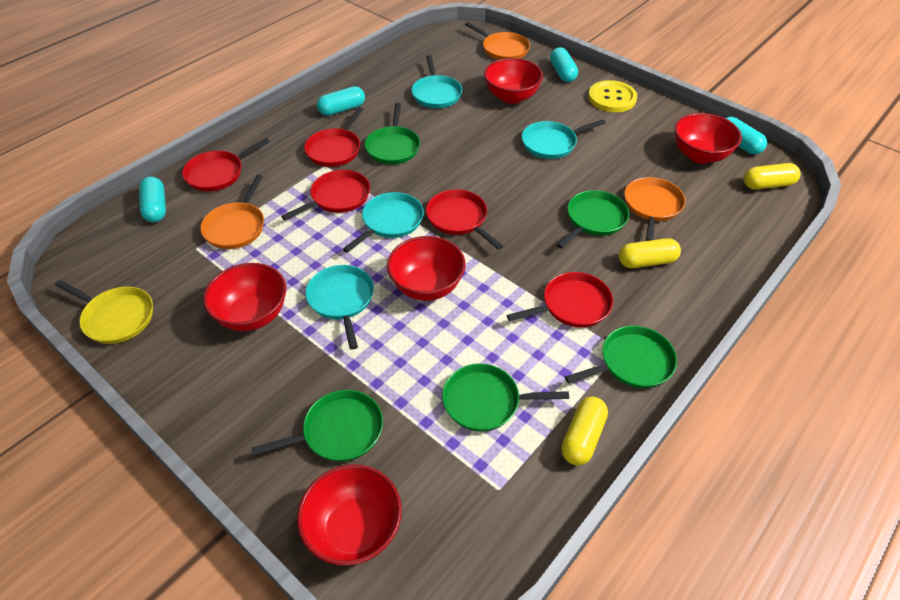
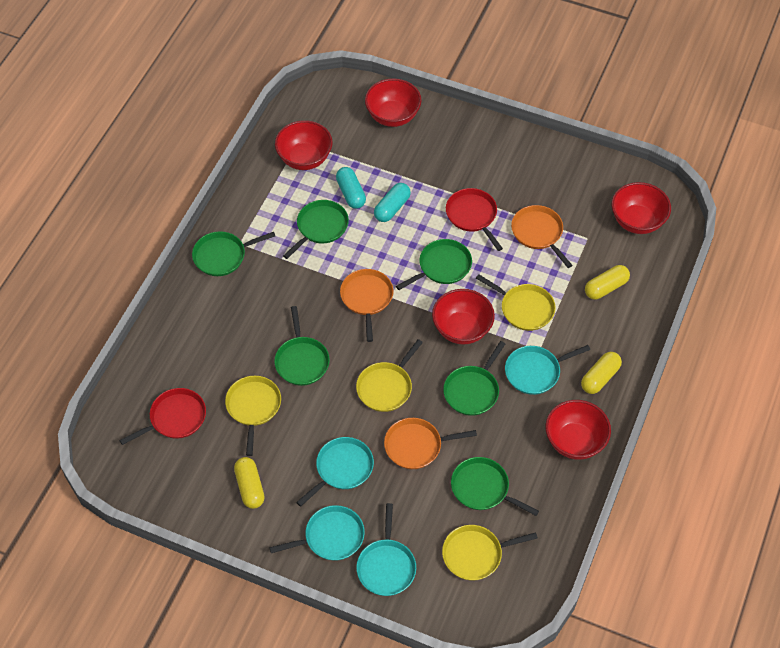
green pan: [251,390,383,462] [365,103,420,165] [442,363,569,432] [556,190,629,249] [565,326,677,388] = 5 -> [192,231,275,276] [274,306,330,386] [283,200,349,259] [396,239,472,290] [443,341,505,416] [451,457,539,516] = 6
red pan: [182,138,270,192] [281,170,370,220] [304,107,363,167] [426,190,503,250] [507,272,613,327] = 5 -> [119,388,206,445] [446,188,503,251] = 2
turquoise capsule: [139,176,166,222] [317,86,365,116] [550,47,578,82] [725,117,767,154] = 4 -> [336,167,366,209] [374,183,411,222] = 2
yellow button: [588,80,637,112] = 1 -> none = 0
yellow pan: [55,280,153,344] = 1 -> [225,376,281,456] [356,339,423,412] [442,525,538,581] [476,274,556,331] = 4

